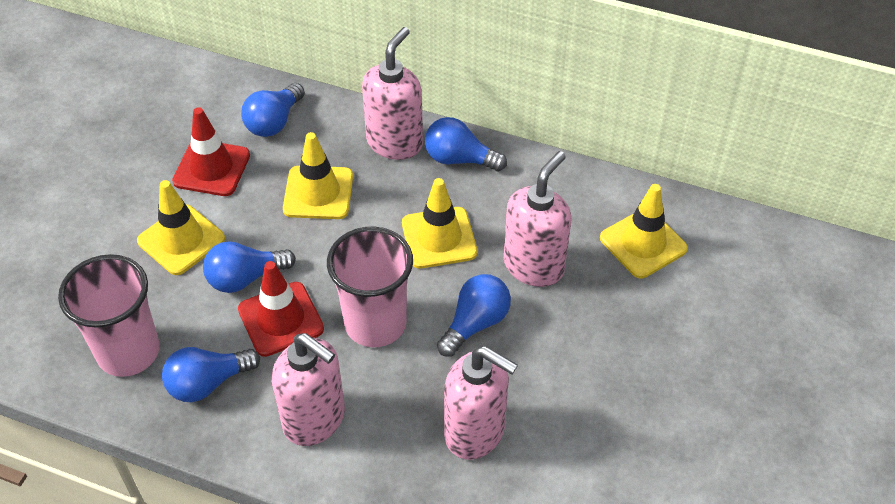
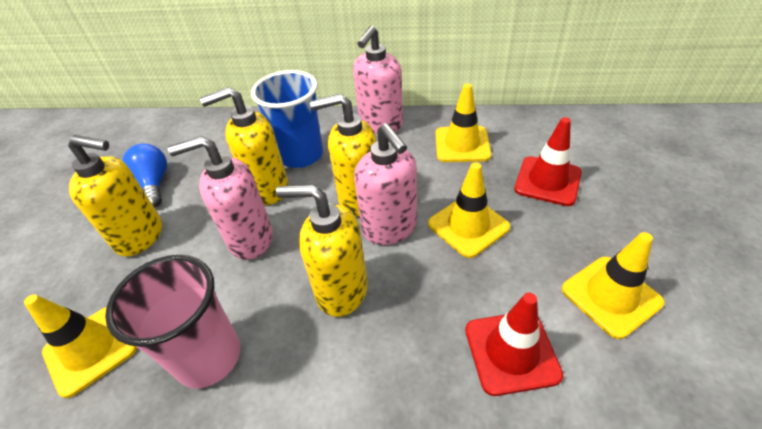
blue cup: none = 0 -> [251,70,323,168] = 1
blue light bulb: [162,347,260,402] [203,241,296,293] [241,83,305,137] [425,117,507,171] [437,274,511,356] = 5 -> [122,144,167,207] = 1
pink cup: [58,254,160,377] [327,226,413,347] = 2 -> [105,255,240,388] = 1
pink soap dispenser: [272,333,345,446] [362,27,423,160] [444,346,518,460] [504,151,572,287] = 4 -> [168,136,273,260] [353,26,403,134] [354,123,417,245] = 3
yellow soap dispenser: none = 0 -> [68,135,162,256] [200,87,288,205] [276,185,368,317] [310,93,377,217] = 4

